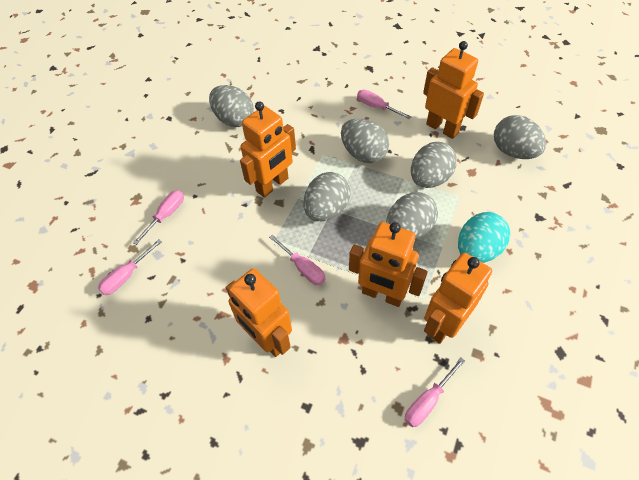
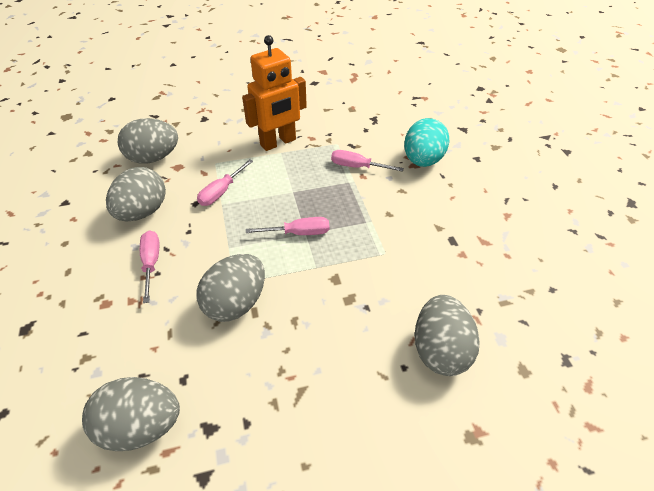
grey egg: [209,85,254,127] [304,172,350,221] [341,119,389,163] [386,192,438,239] [411,142,457,188] [494,115,546,159] = 6 -> [82,377,180,451] [106,167,166,221] [118,118,178,164] [196,254,265,322] [415,295,480,376] = 5
orange robot: [226,268,292,357] [240,101,296,198] [349,222,428,307] [423,41,484,139] [424,253,492,344] = 5 -> [242,35,307,151] = 1
pink screwdriver: [98,239,162,295] [133,190,184,245] [269,235,326,285] [357,90,412,119] [405,358,465,427] = 5 -> [140,231,159,303] [197,159,253,206] [246,217,329,235] [331,150,404,172] = 4

